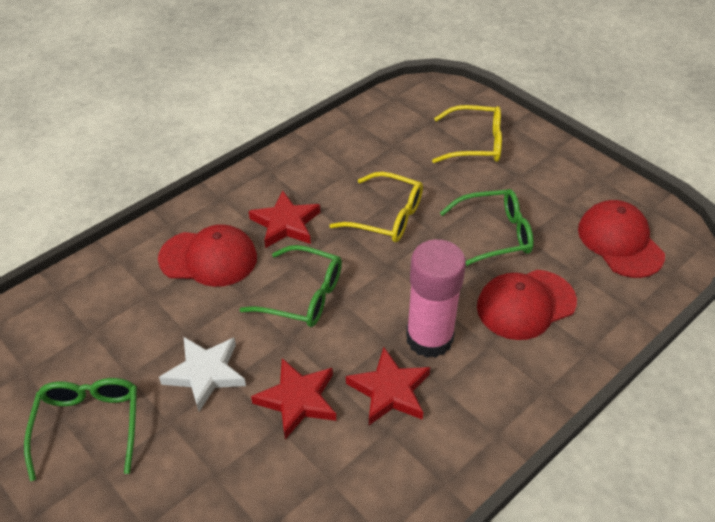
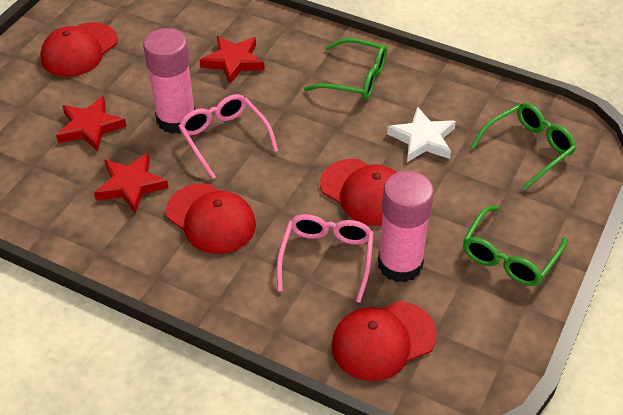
pink glasses: none = 0 -> [178,94,278,180] [277,214,374,303] = 2
pink glue stick: [406,239,466,358] = 1 -> [143,28,195,134] [378,171,434,283] = 2
red cap: [158,224,257,287] [477,270,577,340] [578,200,665,278] = 3 -> [40,22,118,77] [166,183,256,254] [320,159,397,226] [331,301,437,381] = 4
yellow glasses: [329,172,423,242] [432,105,502,163] = 2 -> none = 0

